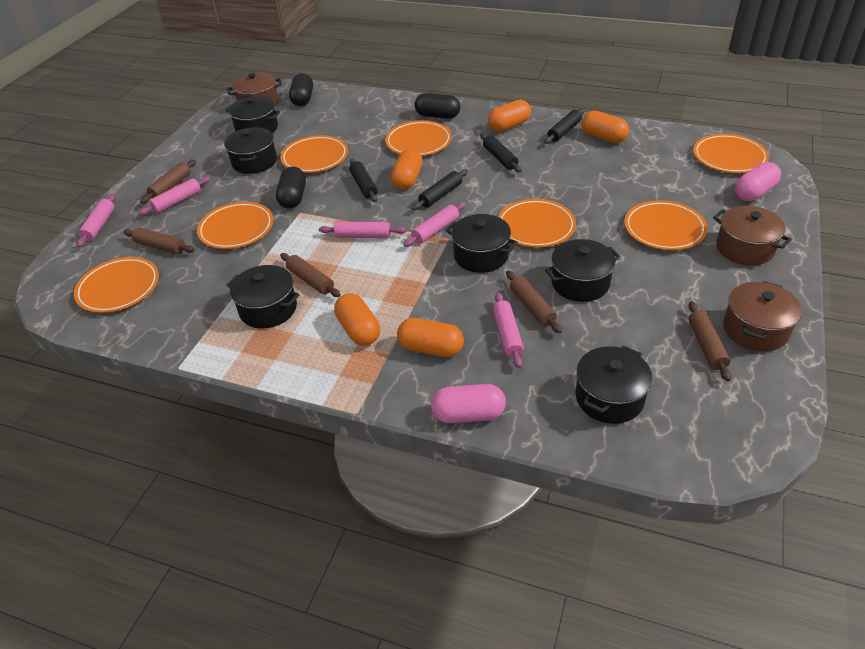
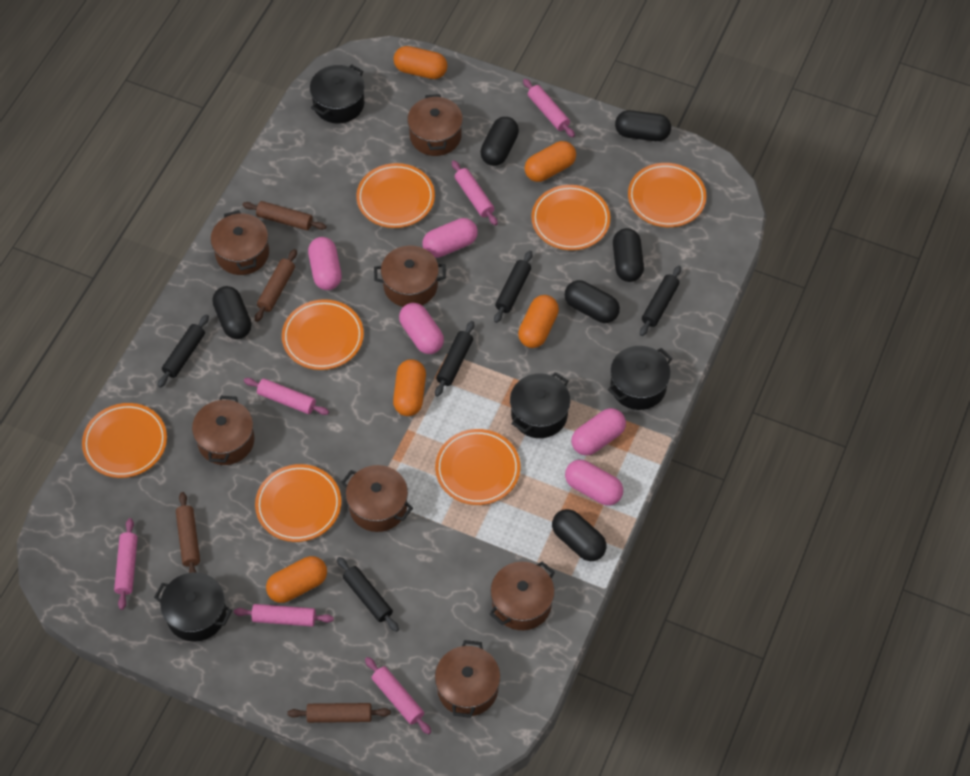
black capsule: [276,167,306,209] [289,73,313,106] [415,93,460,119] = 3 -> [212,286,251,339] [480,117,519,166] [552,509,607,561] [565,280,620,323] [613,228,644,282] [615,110,671,141] = 6
black pot: [224,127,277,174] [225,96,280,133] [227,265,300,329] [445,214,518,273] [545,239,621,302] [576,346,653,424] = 6 -> [154,572,233,642] [310,64,365,124] [510,372,571,438] [608,346,673,410] = 4
black rolling pin: [349,159,377,202] [412,169,468,210] [481,133,522,172] [544,108,584,144] = 4 -> [158,314,209,388] [337,557,399,632] [435,321,474,397] [494,250,532,323] [640,266,681,336] = 5
brown pot: [227,72,282,106] [713,206,792,265] [723,281,802,351] = 3 -> [192,396,255,465] [211,210,269,275] [341,465,413,532] [374,245,446,307] [407,94,463,156] [435,640,500,718] [490,561,555,630] = 7
brown rolling pin: [123,228,195,254] [140,160,196,204] [280,253,341,297] [506,271,562,333] [688,301,731,381] = 5 -> [176,492,200,573] [243,201,327,230] [255,249,297,322] [287,703,391,723] = 4
pink capsule: [431,384,506,423] [735,162,781,201] = 2 -> [308,237,342,290] [399,303,444,354] [423,218,478,258] [565,460,623,506] [571,408,626,456] = 5
pink rolling pin: [77,194,115,247] [138,177,210,215] [319,222,406,238] [403,202,466,247] [493,293,524,368] = 5 -> [114,518,138,610] [234,604,334,627] [244,378,329,415] [365,657,431,734] [452,160,498,225] [523,79,575,138] = 6

